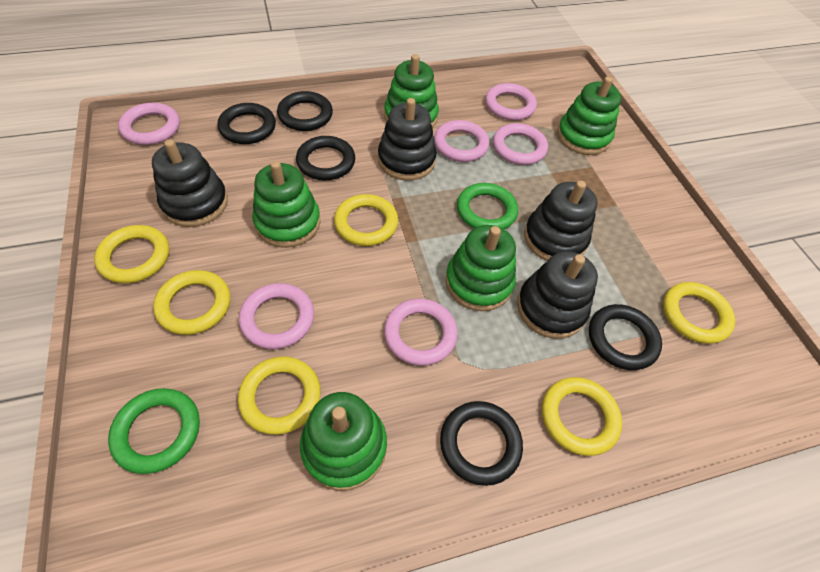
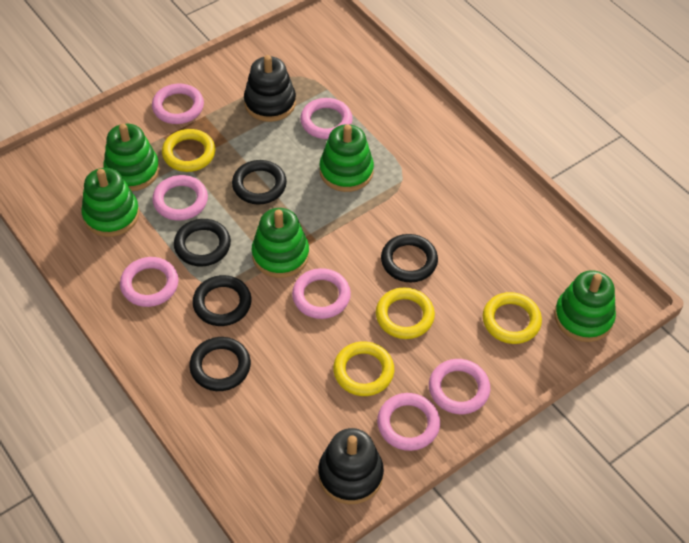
black stacking toy: [152,139,228,227] [378,98,437,181] [517,251,598,339] [524,180,598,261] = 4 -> [244,55,296,122] [318,428,384,504] = 2
green ring: [108,388,200,474] [457,183,518,230] = 2 -> none = 0
pink ring: [118,103,180,145] [239,283,314,349] [384,299,458,366] [434,120,489,162] [485,83,537,121] [493,123,548,165] = 6 -> [120,257,179,307] [152,84,204,124] [152,175,208,220] [292,268,351,319] [300,98,353,139] [377,393,440,451] [429,359,490,414] = 7
yellow ring: [94,225,169,283] [153,270,230,335] [238,356,321,435] [334,194,398,246] [542,377,622,456] [663,282,735,344] = 6 -> [162,129,215,172] [333,342,394,396] [376,288,435,339] [483,292,542,344] = 4

